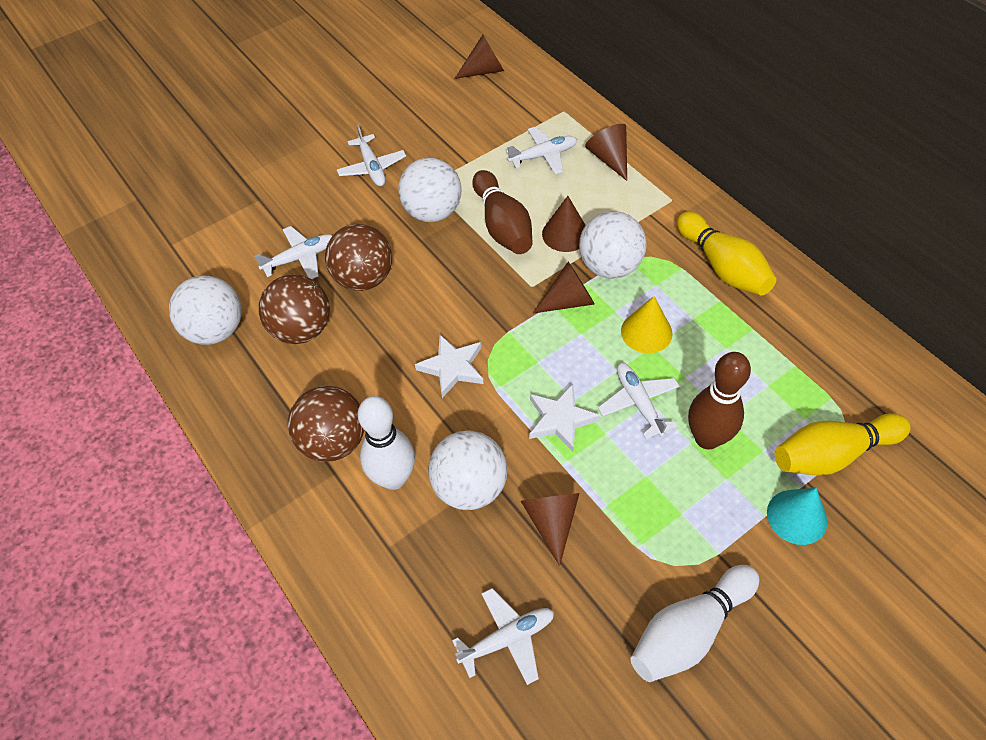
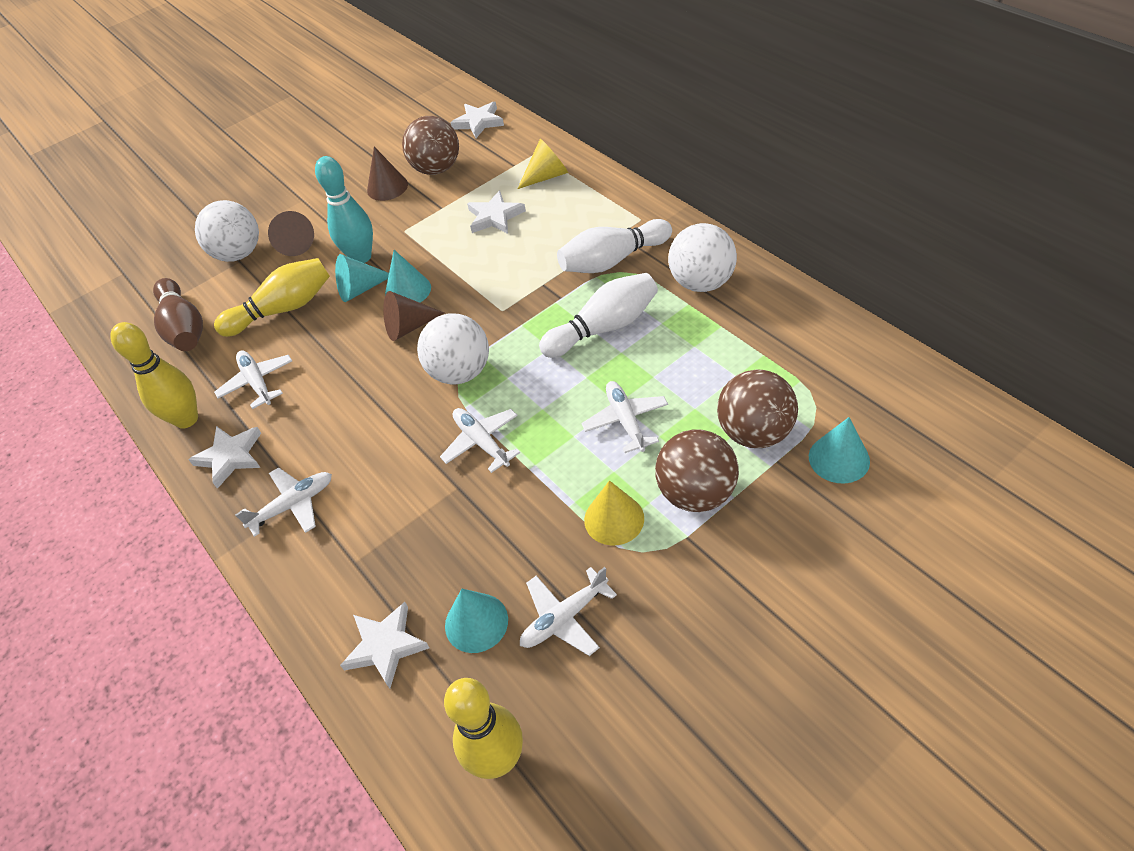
brown bowling pin: [472,170,533,254] [688,352,751,449] = 2 -> [153,278,203,351] = 1
brown cone: [454,35,504,79] [521,493,580,566] [533,262,595,313] [542,196,586,252] [585,124,627,181] = 5 -> [268,211,314,256] [367,147,408,201] [383,291,444,341] = 3
turquoise bowling pin: none = 0 -> [315,156,373,263] = 1
turquoise cone: [767,488,827,545] = 1 -> [335,254,389,302] [385,250,431,303] [445,589,508,653] [809,417,870,483] = 4
white ball: [169,276,242,345] [398,158,462,222] [428,430,507,510] [579,211,647,279] = 4 -> [195,200,259,262] [417,313,489,385] [668,223,737,292] = 3
white star: [415,335,484,398] [529,384,600,452] = 2 -> [188,426,261,489] [340,602,430,689] [450,102,504,138] [467,190,526,234] = 4
yellow bowling pin: [677,212,776,296] [775,413,911,475] = 2 -> [110,322,198,429] [214,258,330,337] [444,678,523,779] = 3
yellow cone: [621,296,673,353] = 1 -> [517,139,568,189] [584,480,644,546] = 2

